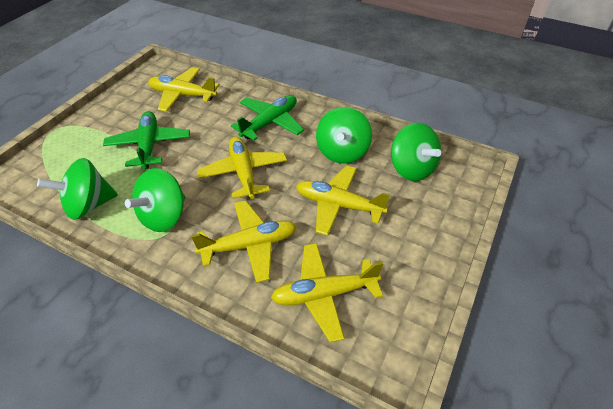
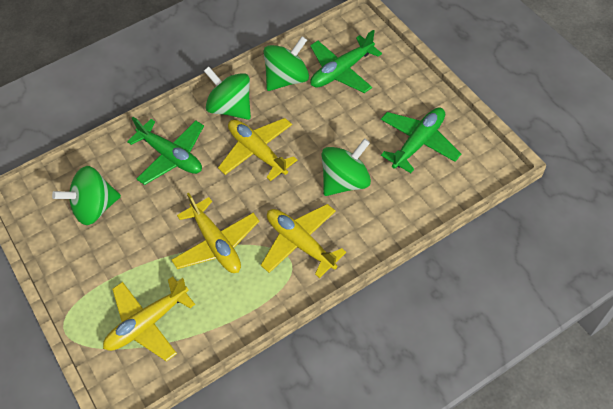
green plane: [103,111,190,169] [231,95,304,141] = 2 -> [127,117,204,185] [310,30,382,93] [381,107,461,173] = 3
yellow plane: [148,67,220,112] [191,200,297,283] [197,136,287,199] [271,243,383,342] [296,166,390,236] = 5 -> [103,276,195,362] [172,193,259,273] [218,118,297,181] [261,204,346,278] = 4

